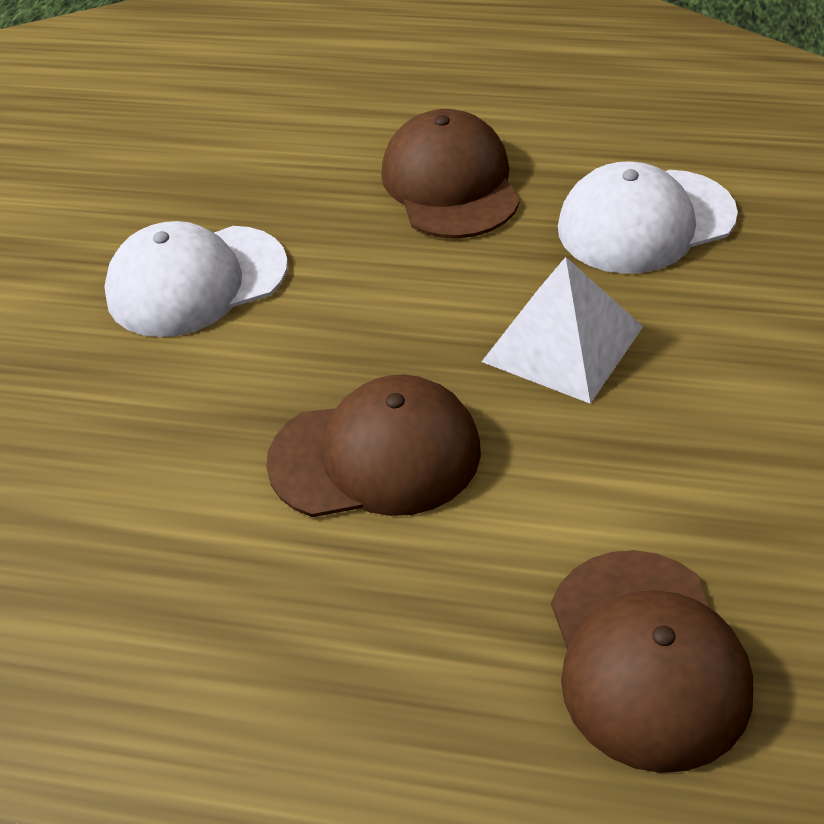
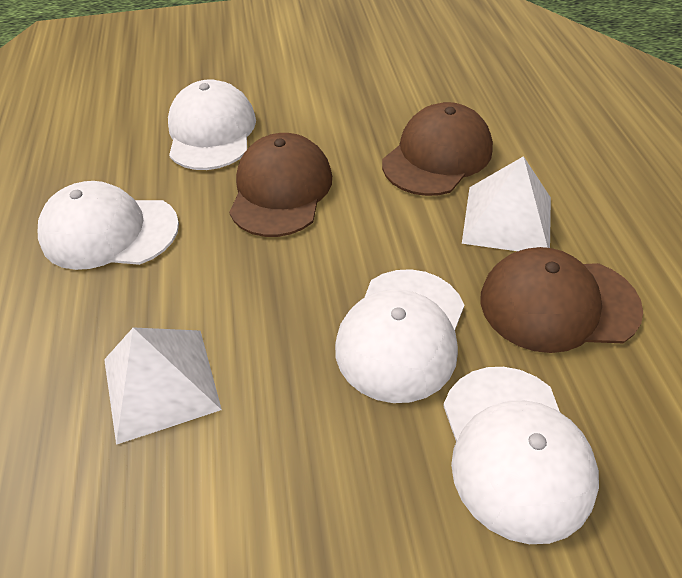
white cap: [104,221,288,337] [558,161,738,274] = 2 -> [38,181,179,270] [168,80,256,170] [335,269,464,403] [443,367,599,544] = 4
white pyramid: [482,257,643,404] = 1 -> [104,327,222,445] [462,156,551,251] = 2

